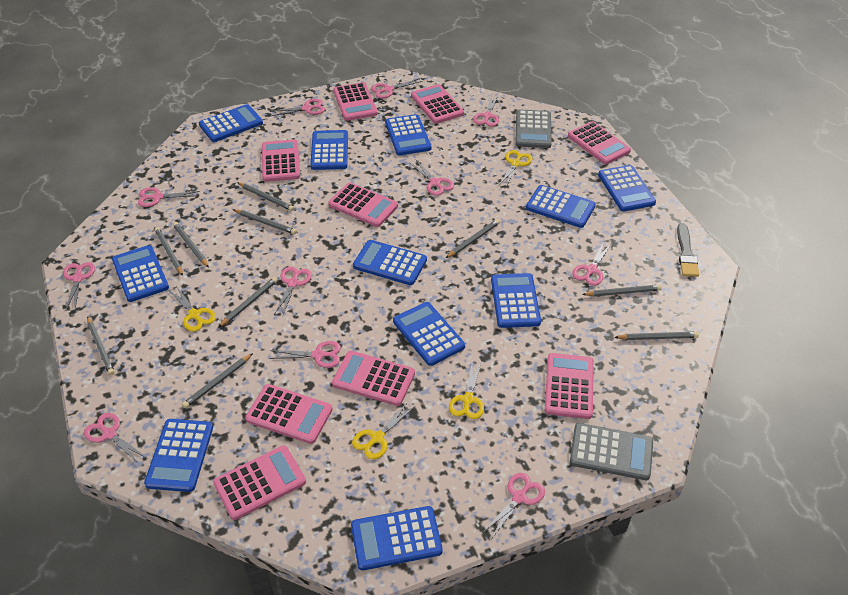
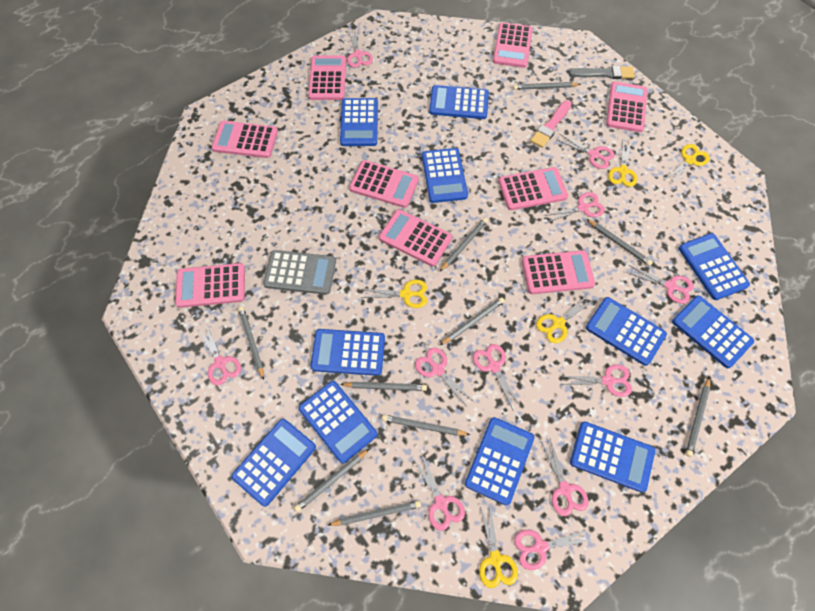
grey calculator: [515,109,552,148] [570,423,653,480] = 2 -> [263,250,336,295] = 1
pink brush: none = 0 -> [530,100,572,148] = 1
yellow scissors: [169,286,216,332] [352,402,414,460] [449,362,484,419] [499,150,532,187] = 4 -> [361,280,427,308] [479,502,518,588] [536,296,594,343] [608,140,637,187] [665,144,710,185] = 5

